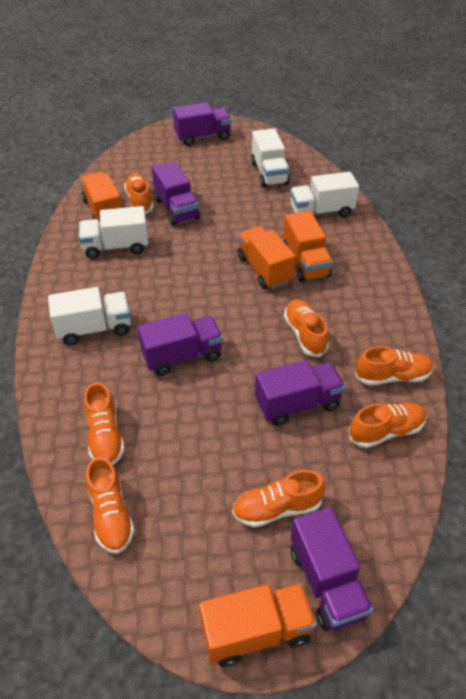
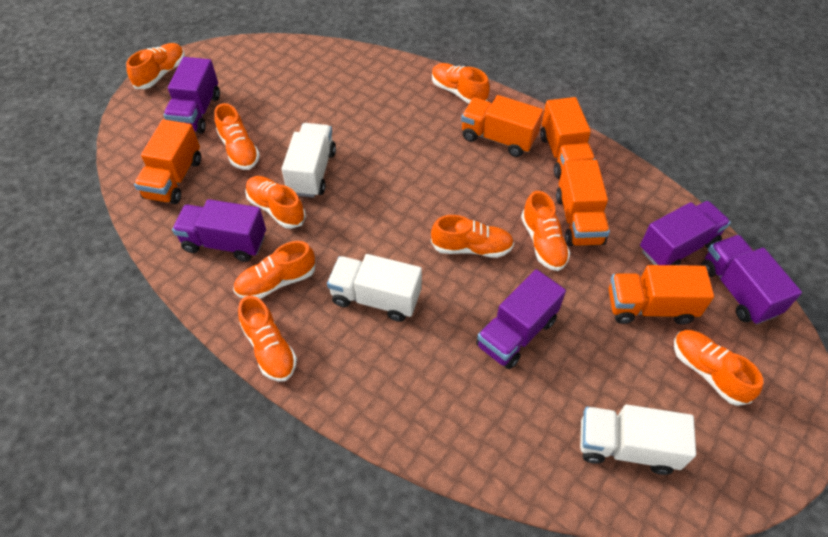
orange shoe: [84,382,125,465] [86,457,134,554] [124,174,153,214] [232,470,325,528] [284,299,329,357] [349,402,427,448] [355,346,434,385] = 7 -> [126,43,185,89] [214,103,260,170] [233,241,316,299] [238,296,297,382] [245,176,306,229] [431,215,514,258] [432,63,490,103] [521,191,570,271] [674,330,763,406] = 9
orange truck: [80,172,122,222] [199,583,317,667] [237,226,296,289] [283,211,333,282] = 4 -> [134,119,201,204] [461,95,543,157] [540,97,596,179] [556,160,610,246] [609,265,714,325] = 5
white truck: [48,287,131,345] [79,206,148,259] [251,128,290,188] [290,172,359,218] = 4 -> [282,123,336,198] [327,254,422,322] [580,405,696,475] = 3

